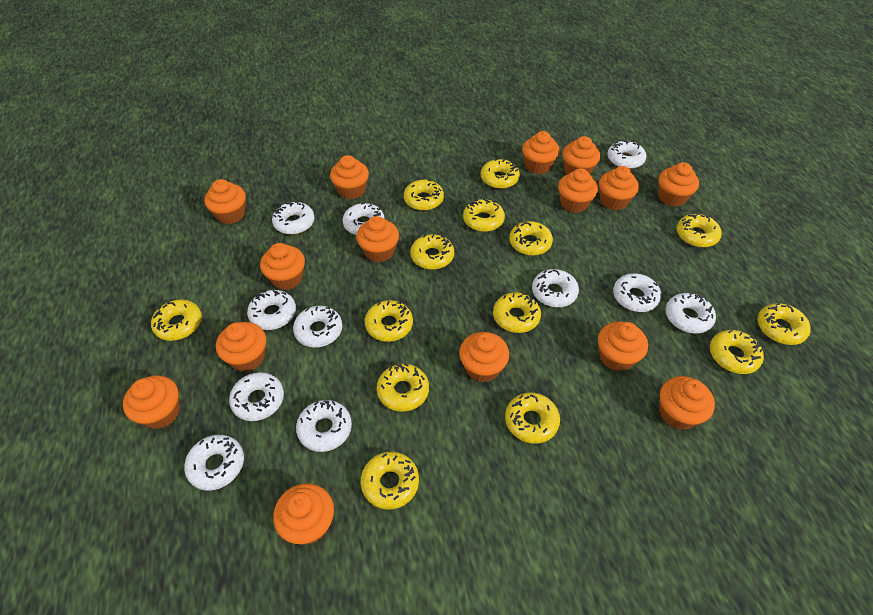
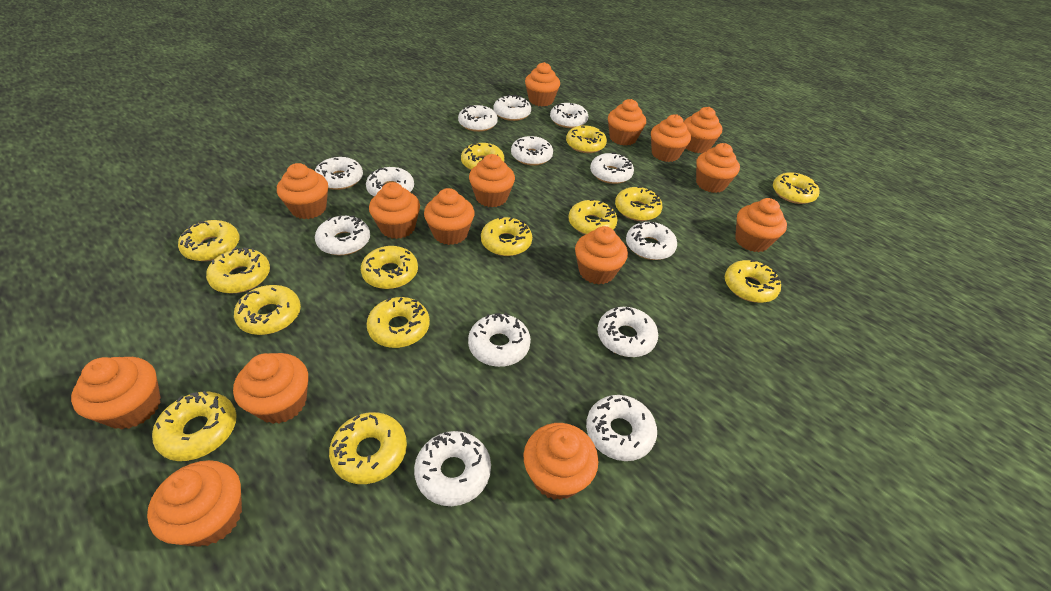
white donut: [184,435,244,491] [229,372,284,421] [247,289,296,330] [272,201,315,234] [293,306,342,348] [296,400,352,452] [343,202,385,235] [532,269,579,307] [607,140,646,169] [613,273,661,312] [666,292,716,334] = 11 -> [315,157,363,190] [315,215,370,255] [366,167,414,197] [414,431,491,506] [458,105,498,132] [468,313,531,367] [493,94,531,121] [511,136,553,165] [550,103,588,128] [586,395,657,461] [590,153,634,184] [597,307,658,357] [626,221,677,260] = 13

